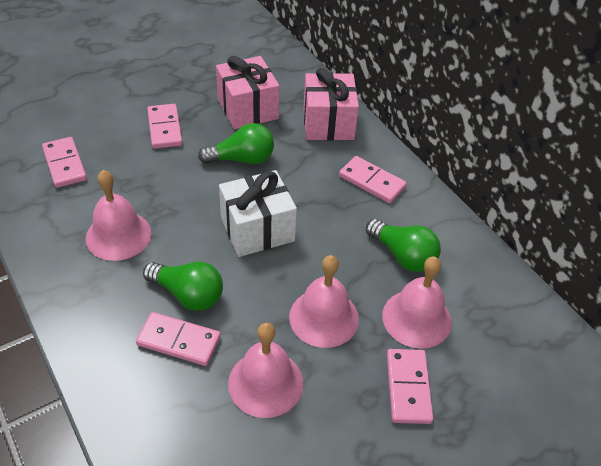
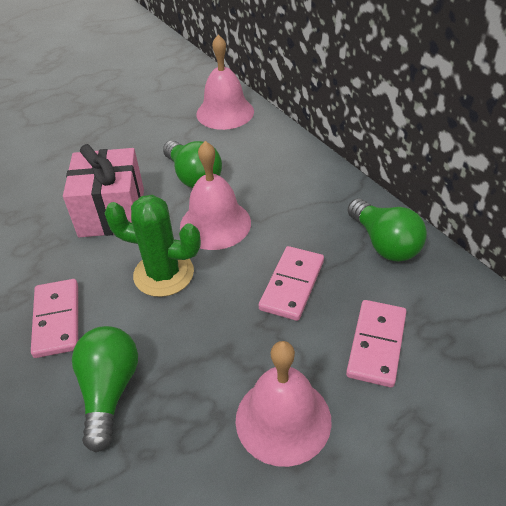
green cactus: none = 0 -> [104,195,201,297] = 1
pink bell: [86,170,151,261] [228,323,303,418] [289,255,359,348] [382,257,452,349] = 4 -> [180,141,251,250] [196,35,254,130] [236,341,332,467] = 3
pink domino: [42,137,87,188] [136,312,221,366] [147,104,182,149] [339,156,407,203] [387,349,433,424] = 5 -> [31,279,78,358] [259,246,324,321] [346,300,407,387] = 3
pink gift: [216,56,279,129] [304,68,359,141] = 2 -> [63,144,144,237] = 1
white gift: [219,170,297,257] = 1 -> none = 0

